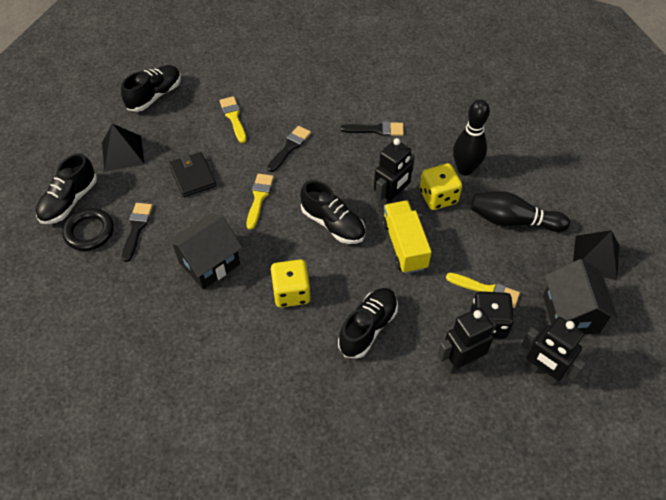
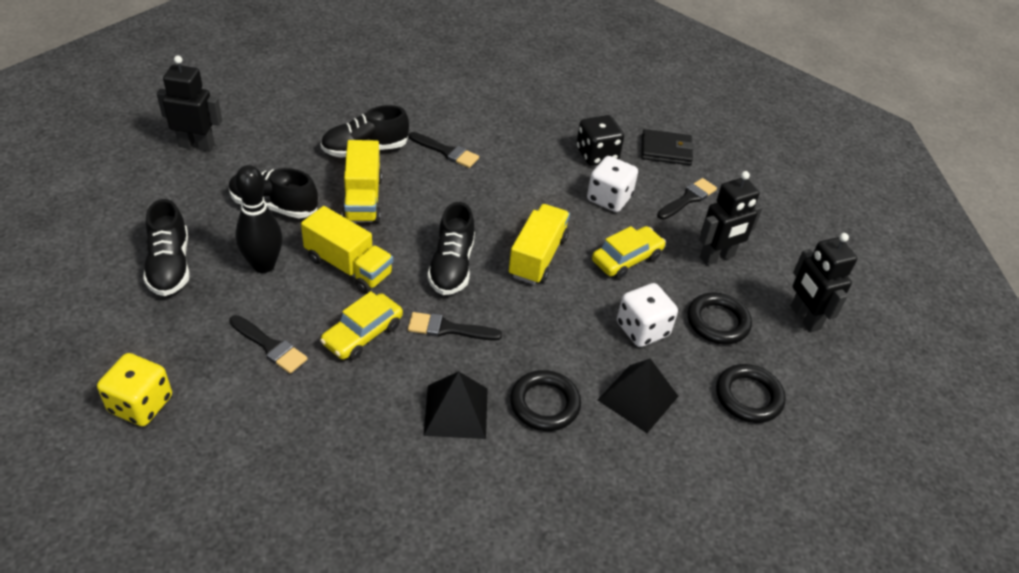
black bowling pin: [453,99,490,176] [471,191,570,232] = 2 -> [235,165,283,273] = 1
black brush: [122,203,153,262] [267,126,311,172] [340,121,404,136] = 3 -> [229,315,308,374] [408,312,502,341] [409,132,479,168] [657,178,717,220] = 4
black house: [167,214,242,289] [543,259,618,335] = 2 -> none = 0
black ring: [62,208,114,251] = 1 -> [510,370,581,431] [687,292,752,345] [716,364,786,423] = 3
white dice: none = 0 -> [587,156,638,212] [617,283,678,347] = 2
yellow brush: [219,96,246,143] [246,173,274,229] [446,273,520,308] = 3 -> none = 0
yellow car: none = 0 -> [320,291,403,360] [592,226,666,279] = 2
yellow dice: [270,259,310,307] [420,163,462,210] = 2 -> [97,353,172,426] = 1
yellow truck: [382,200,432,274] = 1 -> [301,206,393,293] [342,140,382,223] [509,204,570,285] = 3

